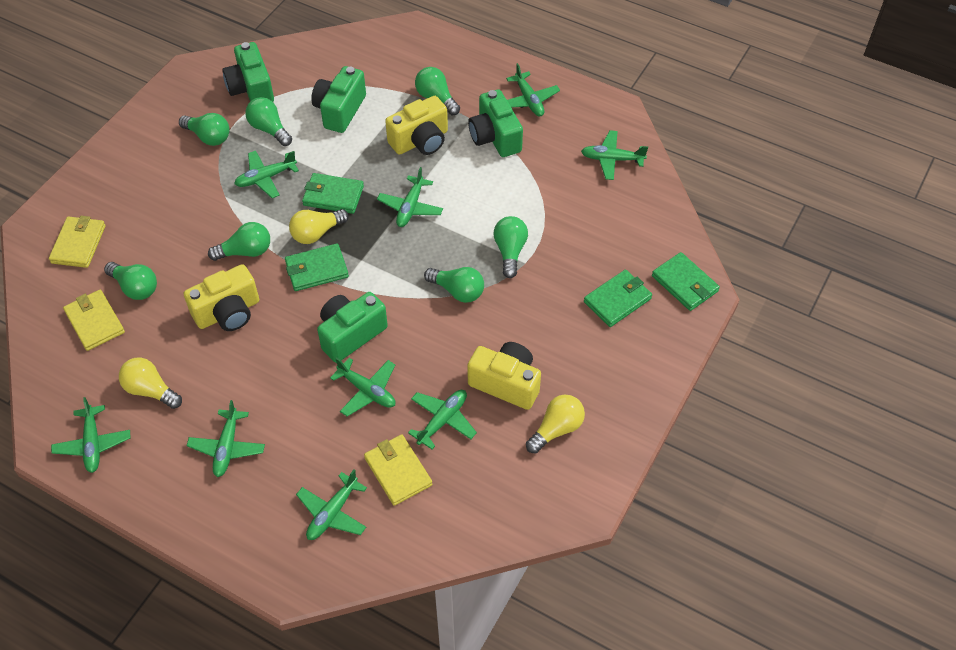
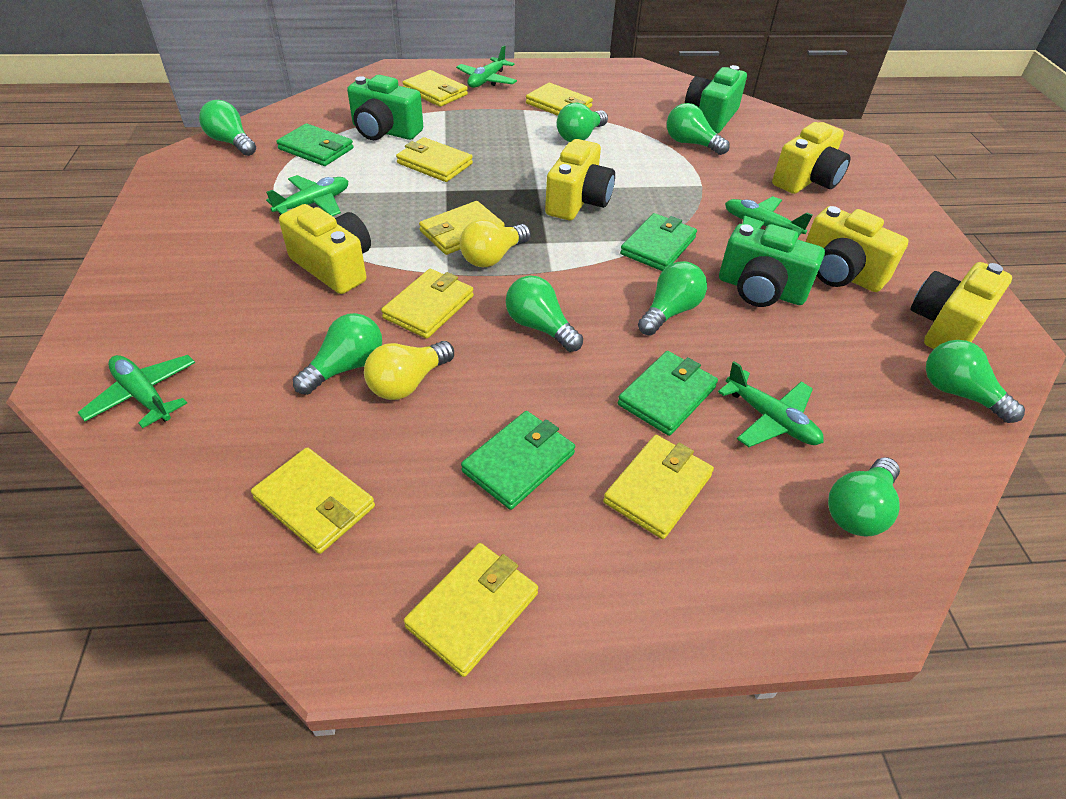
green camera: [222,42,274,102] [311,66,366,133] [317,292,388,363] [468,89,523,157] = 4 -> [347,75,423,140] [685,65,747,134] [719,224,825,307] = 3
green light bulb: [104,262,157,300] [179,113,229,146] [208,222,270,261] [245,97,292,146] [415,67,460,115] [424,267,484,303] [493,216,528,278] = 7 -> [199,100,256,156] [293,313,382,395] [506,276,583,352] [557,103,608,142] [638,261,707,336] [667,103,730,155] [828,457,900,537] [926,340,1025,423] = 8
green plane: [51,397,131,473] [187,400,265,477] [234,151,299,198] [296,470,367,540] [330,357,395,417] [377,167,443,227] [408,390,477,449] [506,63,560,116] [581,130,648,180] = 9 -> [77,355,195,428] [266,175,348,216] [456,45,517,88] [718,361,824,447] [725,196,813,237] = 5
yellow camera: [184,264,259,331] [385,96,448,155] [467,342,541,410] = 3 -> [279,204,371,294] [545,139,615,220] [772,122,851,194] [806,206,909,292] [910,262,1012,349] = 5
yellow light bulb: [119,358,182,409] [289,209,349,244] [526,395,585,454] = 3 -> [364,341,454,400] [460,219,531,268] = 2
yellow wallet: [49,216,106,268] [63,290,125,351] [364,435,432,506] = 3 -> [251,447,375,554] [381,269,474,339] [396,137,473,182] [402,70,468,107] [404,543,538,677] [419,201,505,255] [526,83,593,116] [603,435,714,539] = 8

